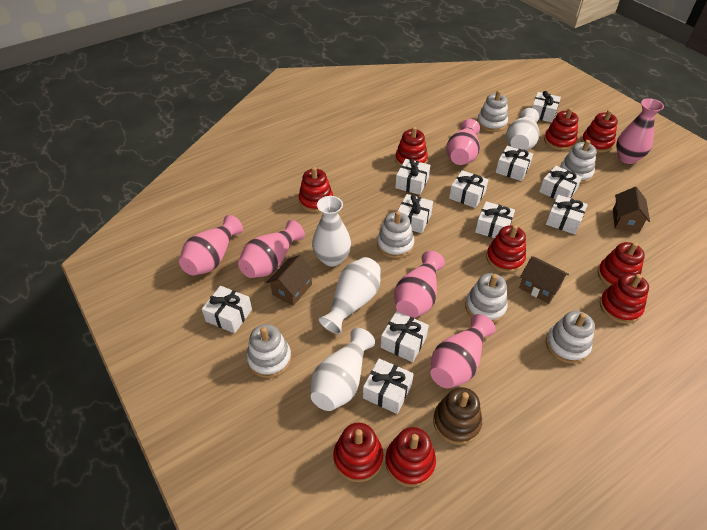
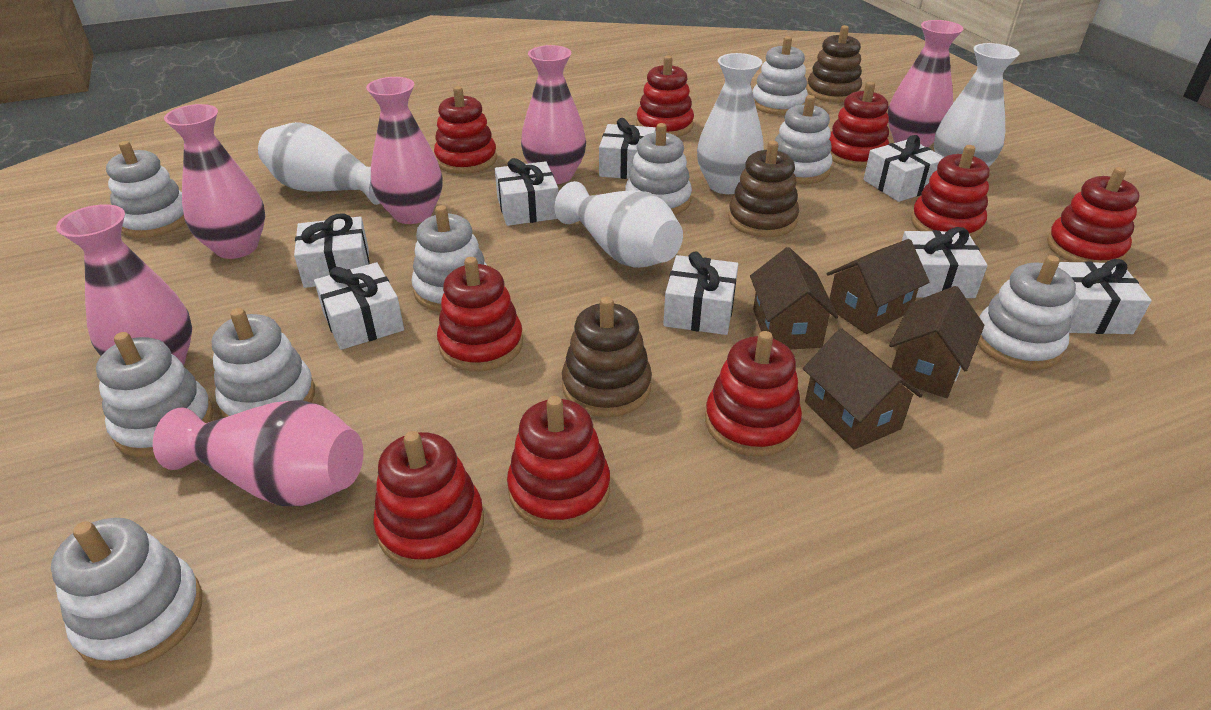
brown house: [266,255,315,306] [519,256,569,304] [613,187,650,232] = 3 -> [750,247,838,349] [803,328,923,450] [827,239,929,334] [889,286,985,398] = 4
brown stacking toy: [433,387,482,445] = 1 -> [562,297,652,417] [728,141,799,237] [806,25,862,102] = 3
white gift: [202,286,252,333] [363,359,414,414] [381,311,429,362] [395,159,430,195] [398,194,433,233] [449,170,488,208] [475,202,515,238] [496,146,533,181] [532,91,561,122] [539,166,582,200] [546,195,588,234] = 11 -> [294,213,369,288] [314,262,404,350] [495,158,559,226] [599,118,656,179] [663,251,738,335] [863,135,944,202] [902,227,988,298] [1058,259,1152,334] = 8
white stacking toy: [247,324,291,378] [377,211,414,258] [465,273,508,323] [477,90,508,132] [546,311,595,364] [560,140,597,184] = 6 -> [51,518,202,670] [96,332,213,458] [106,141,185,238] [212,308,315,418] [412,205,487,312] [625,123,692,215] [752,36,808,115] [774,95,833,184] [978,255,1076,370] = 9

